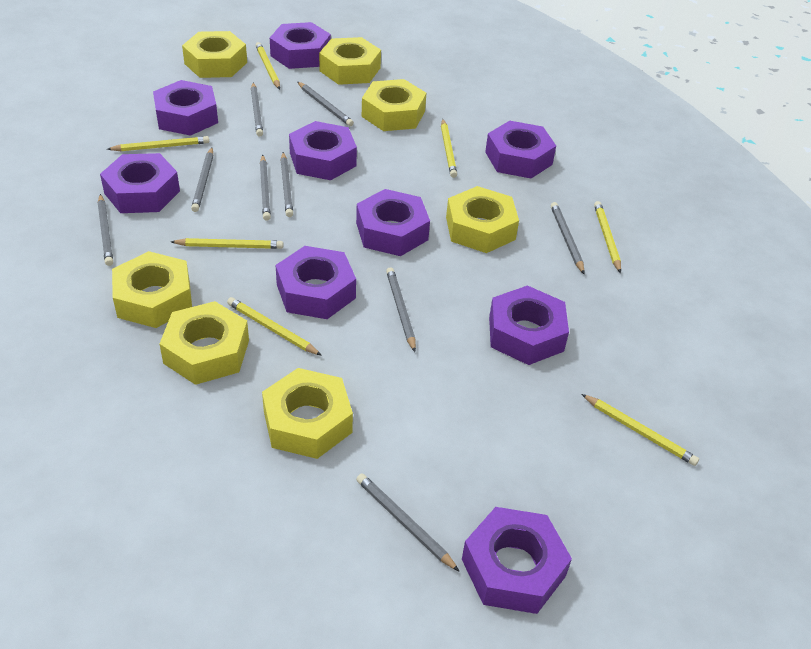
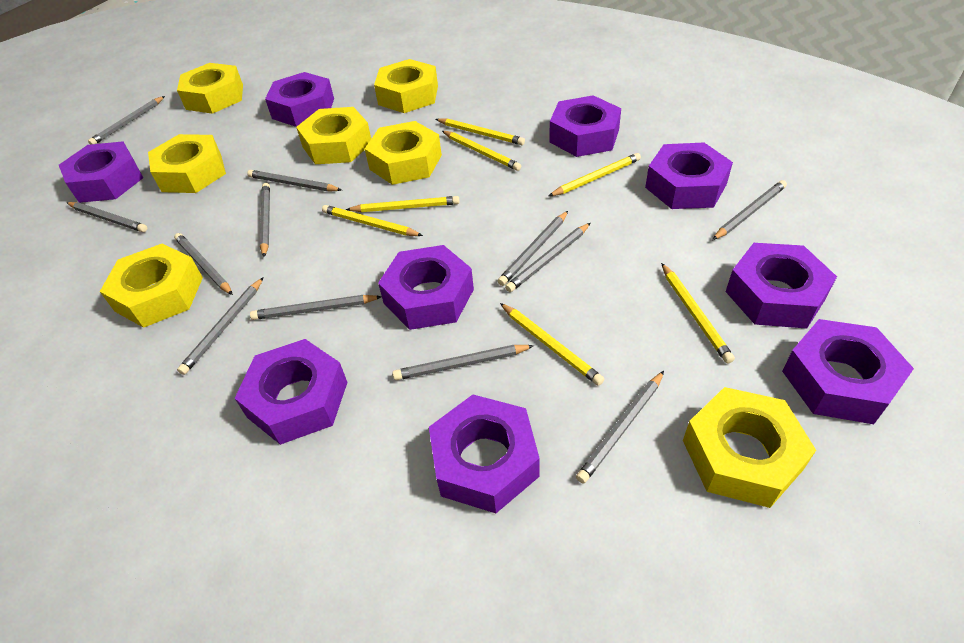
grey pencil: [98,194,113,266] [191,147,213,212] [251,83,263,137] [260,155,271,221] [280,152,293,217] [298,82,354,126] [356,473,459,571] [386,267,416,352] [551,202,584,274] = 9 -> [66,202,147,232] [88,96,165,145] [174,233,233,295] [177,277,264,375] [247,170,342,192] [250,295,382,320] [260,183,270,257] [392,345,534,380] [498,211,568,286] [505,223,590,292] [576,371,664,484] [712,180,787,240] = 12

